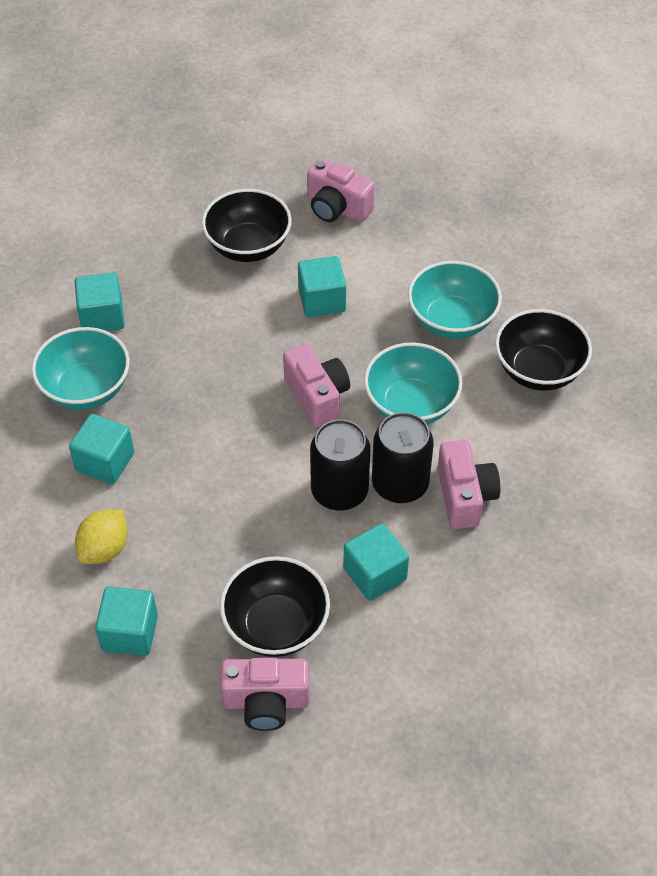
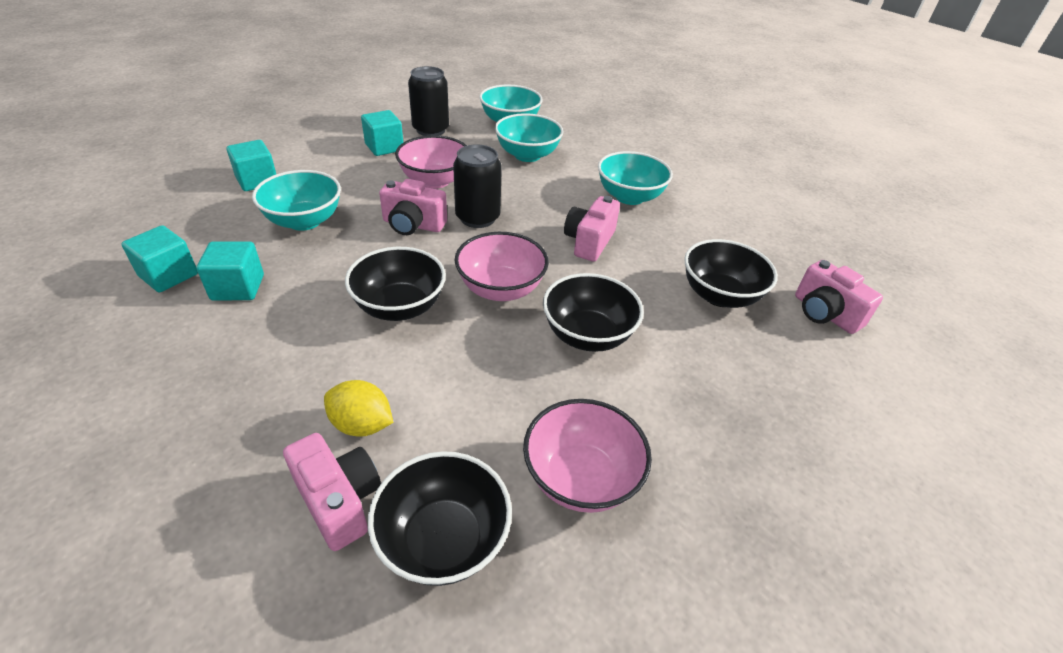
black bowl: [202,189,292,262] [220,556,330,657] [495,309,592,391] = 3 -> [345,247,446,321] [368,451,512,586] [543,273,644,352] [684,239,778,308] = 4
pink bowl: none = 0 -> [395,135,467,189] [455,232,549,301] [523,399,652,513] = 3
turquoise bowl: [32,327,130,410] [364,343,463,424] [408,261,502,339] = 3 -> [252,170,341,231] [479,85,543,122] [495,113,563,162] [598,151,673,205] = 4
turquoise cube: [69,414,134,485] [75,272,125,331] [95,587,158,656] [298,256,346,317] [343,523,409,601] = 5 -> [121,225,198,292] [196,241,264,301] [226,140,276,191] [361,110,403,156] = 4

